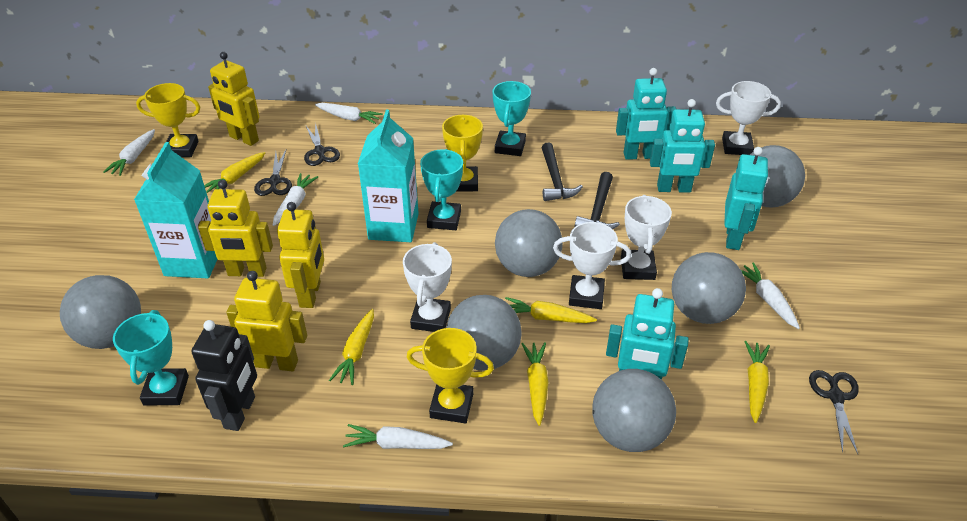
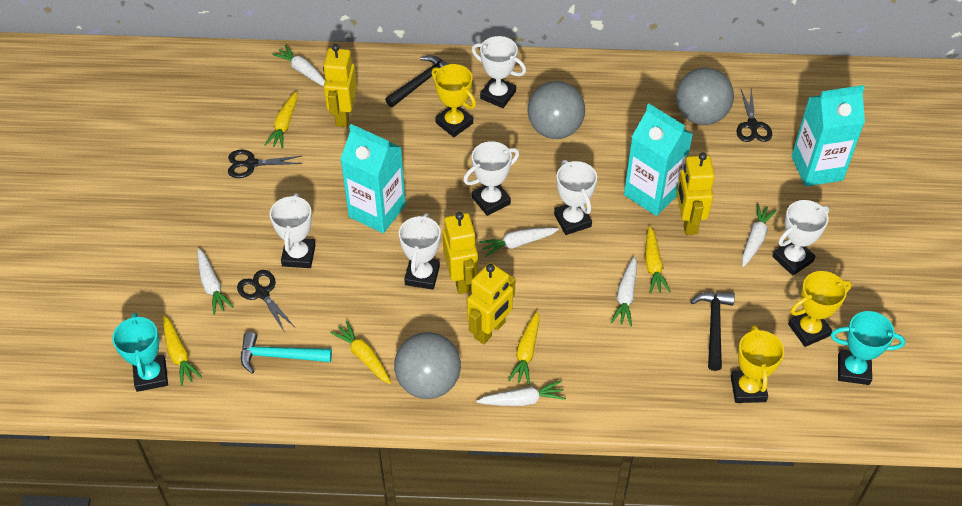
black robot: [191,320,257,431] = 1 -> none = 0
grey ball: [60,275,141,349] [446,295,522,370] [495,209,563,277] [592,369,676,452] [672,252,746,324] [750,145,805,207] = 6 -> [394,332,461,399] [527,81,585,139] [676,67,734,125] = 3
turquoise carton: [134,142,217,278] [358,110,419,242] = 2 -> [340,124,406,233] [624,104,693,216] [792,85,865,186] = 3
turquoise hammer: none = 0 -> [241,332,332,374] = 1
turquoise robot: [606,288,689,380] [616,68,676,160] [650,99,715,193] [724,147,768,250] = 4 -> none = 0
turquoise trophy: [113,310,189,406] [420,149,463,230] [493,81,531,156] = 3 -> [112,312,168,392] [831,311,905,385] = 2
white carrot: [103,129,155,176] [273,173,318,226] [315,103,383,124] [343,424,453,449] [741,263,800,329] = 5 -> [197,248,234,315] [272,45,325,86] [476,381,566,406] [479,227,559,257] [611,257,637,326] [742,204,777,267] = 6
white trophy: [403,242,452,332] [553,222,631,309] [621,195,672,280] [716,81,781,155] = 4 -> [270,193,316,268] [399,213,441,290] [463,141,519,216] [472,36,526,108] [554,160,597,235] [772,200,830,276] = 6

